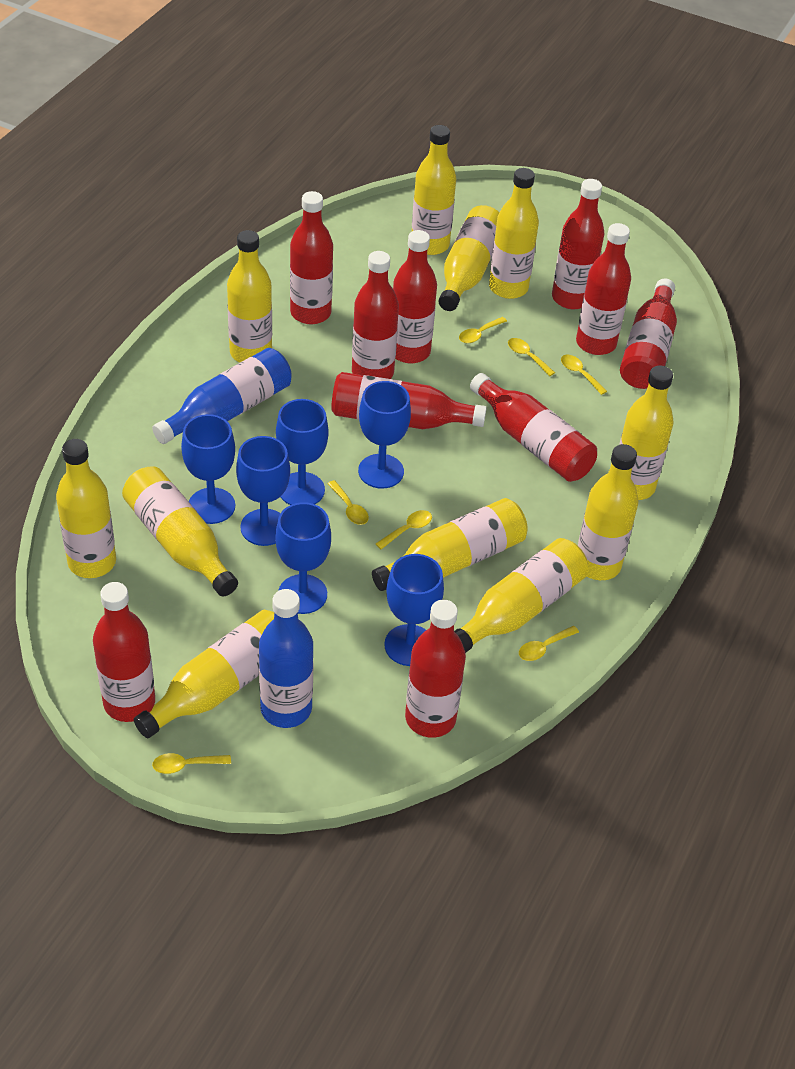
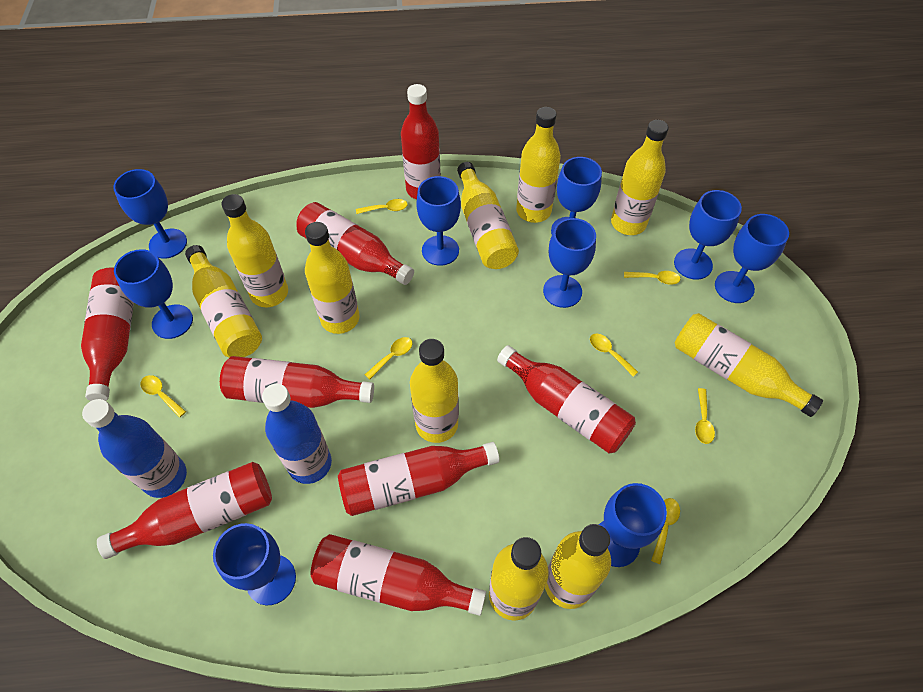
blue goblet: [181,414,235,524] [236,436,290,546] [275,502,331,614] [276,399,329,505] [358,381,411,489] [384,554,444,666] = 6 -> [113,169,187,259] [114,249,193,339] [213,523,296,605] [416,176,461,266] [543,218,596,308] [551,157,602,234] [599,483,667,567] [674,190,742,280] [715,214,789,303] = 9
red bottle: [93,582,155,722] [290,191,333,324] [331,372,487,429] [352,251,399,379] [393,230,437,363] [405,600,466,738] [470,373,597,482] [552,179,605,309] [576,223,631,355] [620,279,677,389] = 10 -> [81,268,134,401] [97,462,272,559] [220,356,374,408] [296,202,414,285] [311,534,486,616] [338,442,500,516] [401,84,441,199] [497,345,636,453] = 8
yellow bottle: [56,439,116,578] [122,466,238,596] [134,610,274,738] [227,230,272,362] [372,498,528,591] [412,125,456,255] [438,205,499,311] [454,538,588,653] [489,168,539,299] [578,444,639,580] [619,366,674,500] = 11 -> [185,245,262,358] [221,194,288,307] [305,222,360,334] [410,339,459,443] [457,162,519,269] [489,537,549,621] [516,107,561,223] [545,524,611,609] [611,120,669,235] [675,313,823,417] = 10

